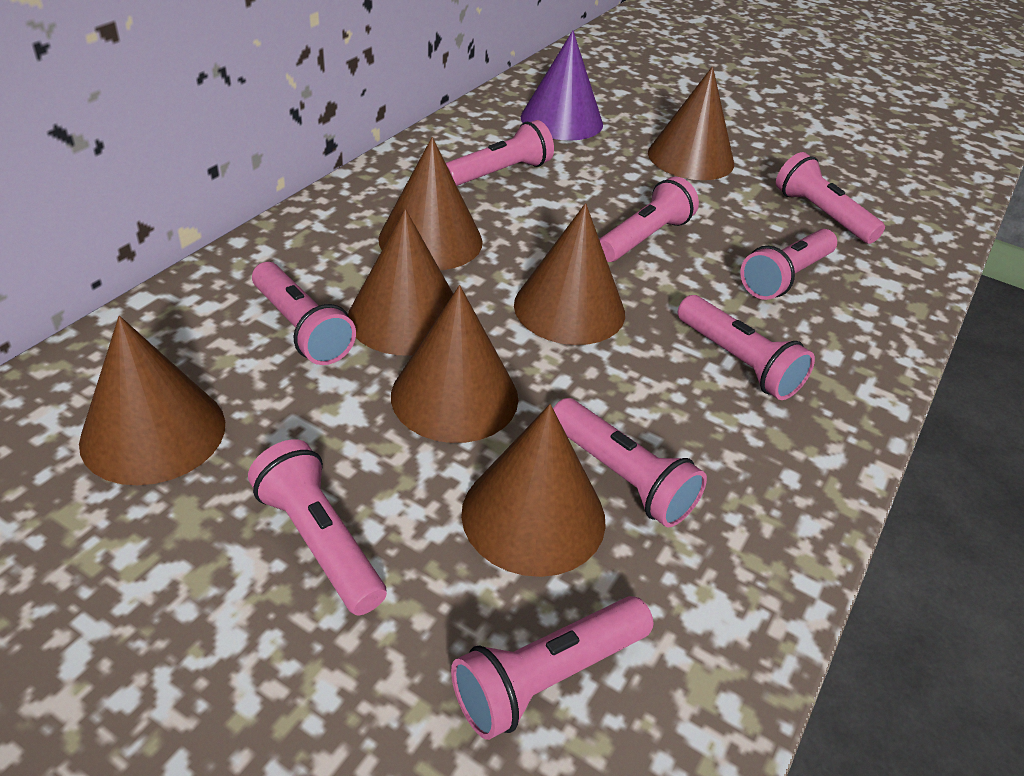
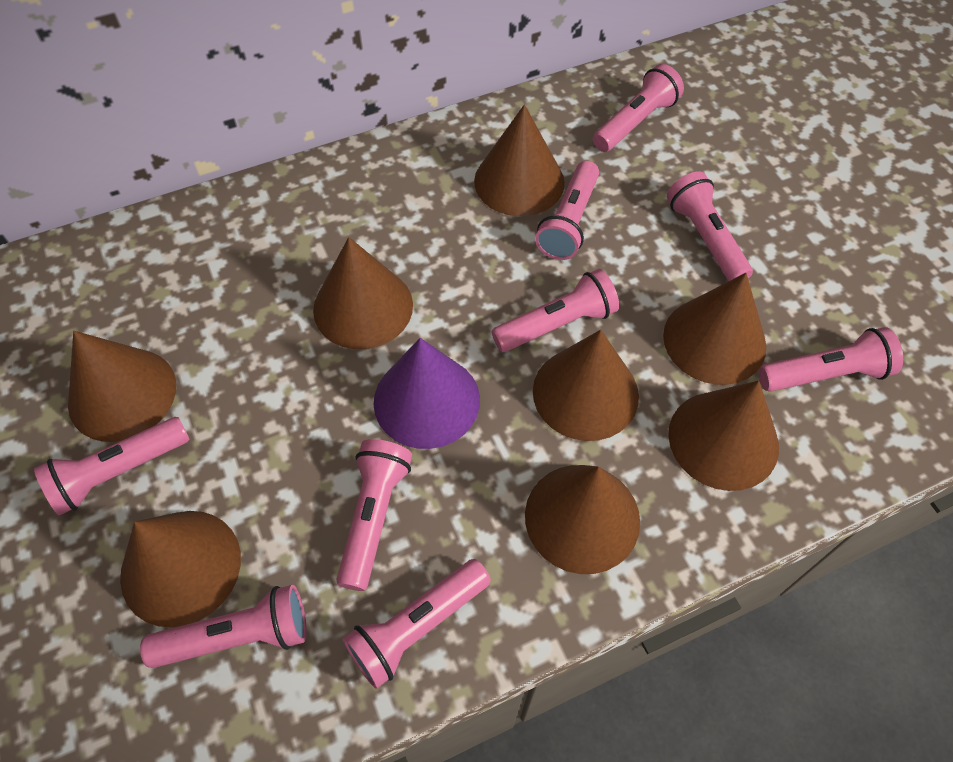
brown cone: [79,316,225,485] [348,209,453,356] [378,137,483,270] [391,285,518,443] [461,404,606,577] [514,203,625,345] [648,66,734,180] = 7 -> [68,331,176,442] [120,511,241,627] [313,237,413,349] [474,105,565,216] [525,465,640,574] [533,330,639,441] [663,273,766,385] [668,381,779,491] = 8

